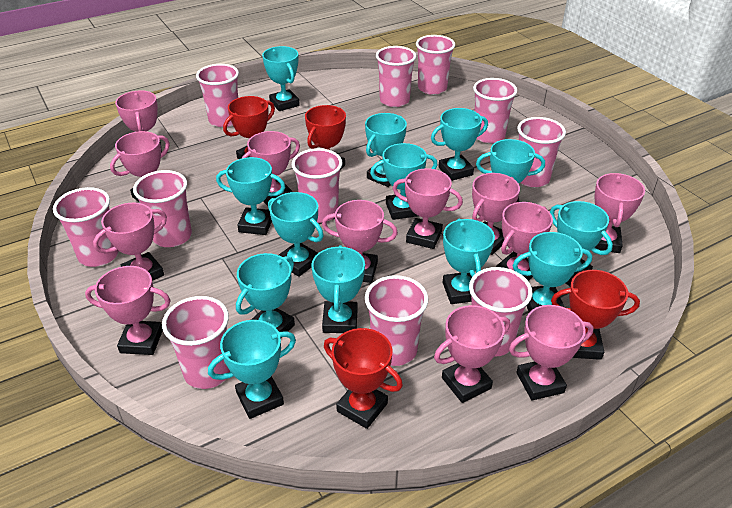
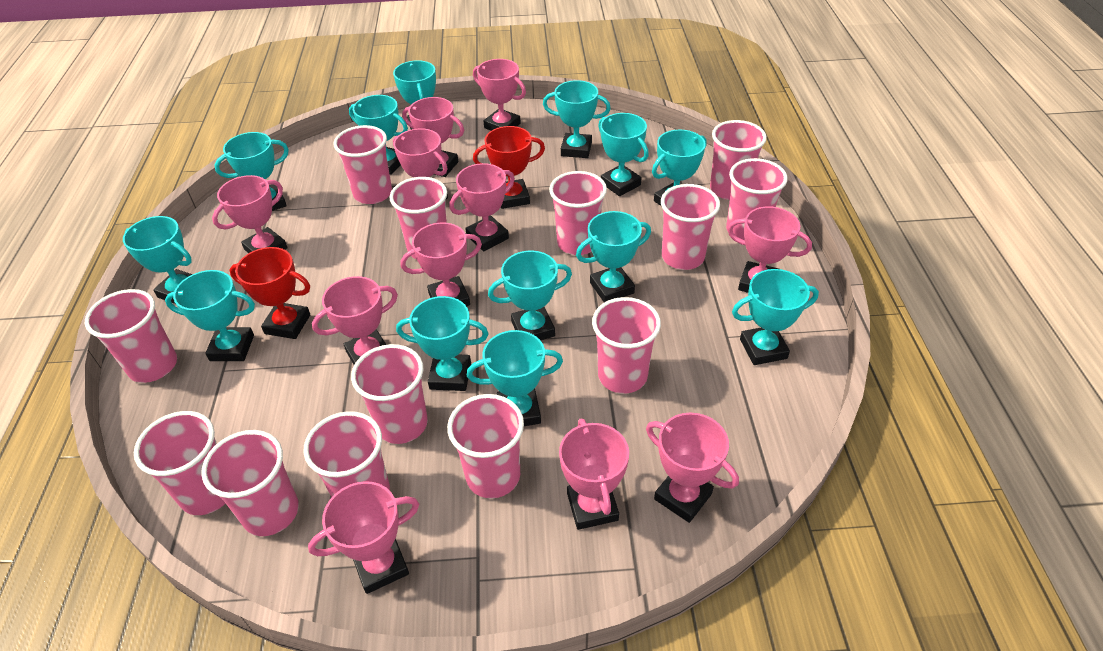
pink cup: [53,187,119,267] [133,170,192,247] [162,296,231,389] [196,64,239,127] [292,148,342,223] [365,275,428,366] [376,46,416,107] [416,35,455,95] [469,267,533,357] [473,78,517,143] [517,117,566,187] = 11 -> [85,289,177,383] [134,411,226,515] [201,430,299,536] [303,411,390,497] [334,125,392,204] [351,344,428,444] [390,177,447,259] [447,394,524,498] [549,171,607,255] [592,297,661,394] [661,184,720,270] [710,120,767,200] [726,158,788,240] = 13
pink trophy: [85,266,171,355] [93,202,167,281] [110,131,170,203] [115,90,162,153] [241,131,300,206] [322,200,398,283] [393,169,463,249] [434,305,510,403] [472,173,520,255] [496,202,553,281] [509,305,594,400] [595,173,645,253] = 12 -> [212,175,288,253] [308,481,419,594] [312,276,398,365] [393,128,448,199] [401,222,482,306] [402,97,464,177] [449,163,515,251] [473,59,526,131] [559,418,629,530] [646,413,739,523] [727,206,812,293] = 11
red trophy: [223,96,275,159] [305,105,346,170] [324,328,403,429] [551,270,640,360] = 4 -> [229,247,310,339] [473,126,545,209] = 2

